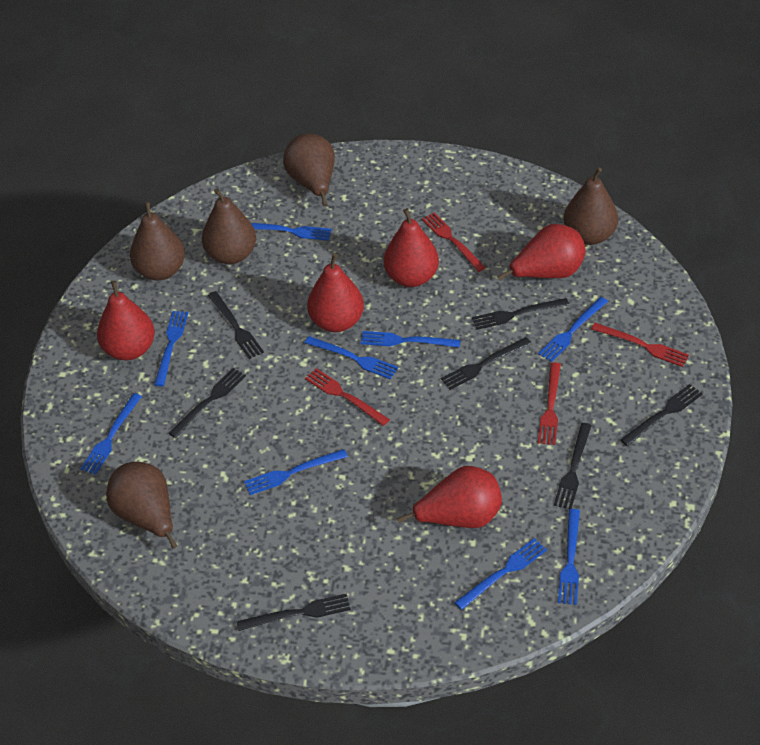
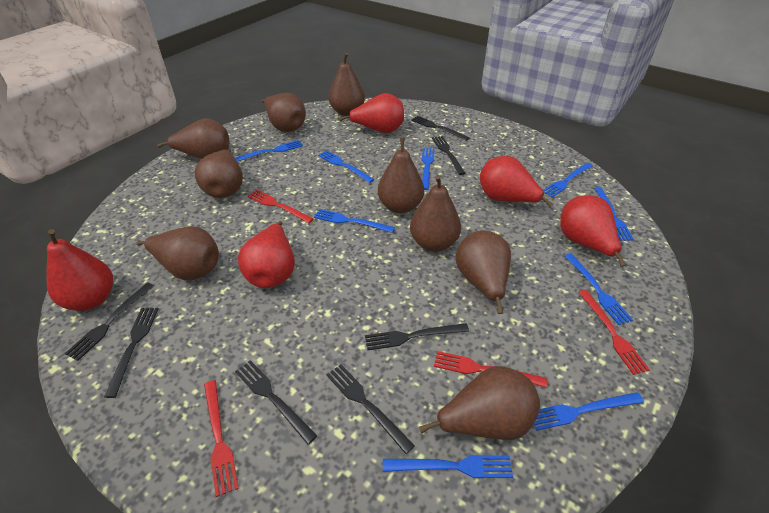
brown pear: [106,462,178,549] [130,202,185,280] [202,189,256,264] [283,133,335,206] [563,167,618,245] = 5 -> [137,226,219,281] [158,118,229,159] [195,149,243,198] [262,93,306,132] [329,53,365,116] [378,137,424,213] [410,175,461,252] [419,366,540,440] [456,230,511,314] = 9

